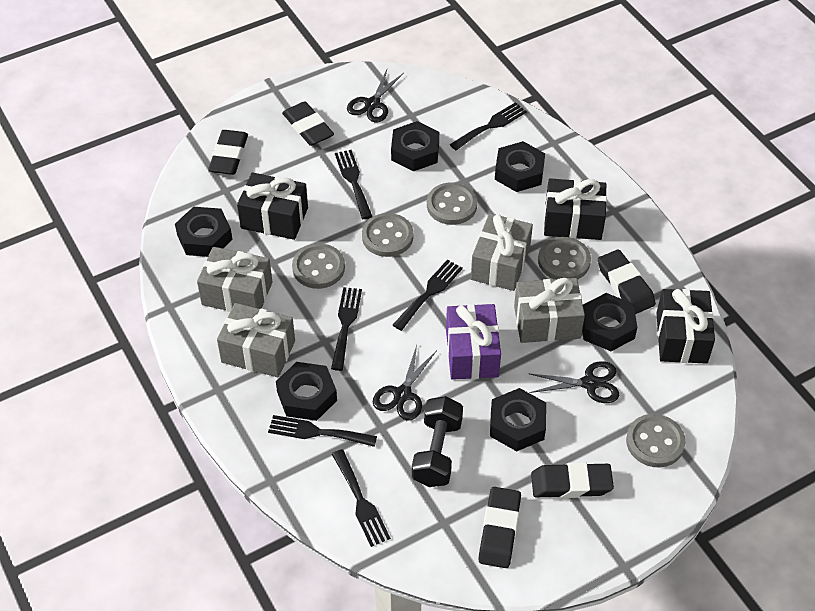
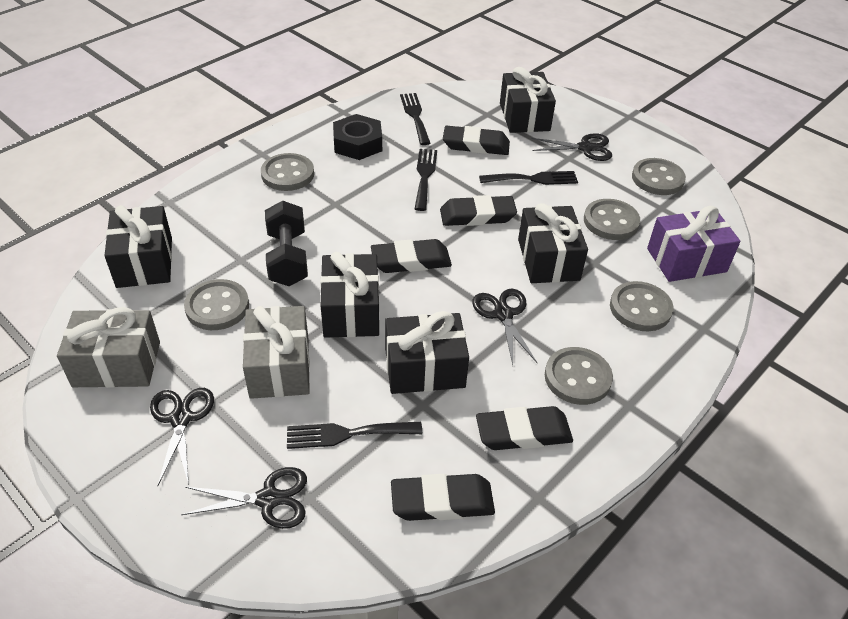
black fork: [268,415,377,447] [331,287,362,371] [332,449,391,547] [335,150,373,219] [393,259,463,331] [450,102,527,150] = 6 -> [287,422,422,449] [400,93,430,145] [415,149,437,211] [479,171,578,185] = 4
black gift: [237,173,308,240] [544,178,607,240] [656,289,715,364] = 3 -> [104,205,172,288] [320,252,379,338] [385,311,469,394] [500,67,556,133] [518,203,588,283] = 5
black nut: [175,207,233,257] [276,362,337,421] [391,121,439,171] [490,388,546,451] [495,141,545,192] [582,293,637,351] = 6 -> [333,114,382,160] = 1
black scissors: [347,70,404,122] [373,345,437,421] [528,361,619,403] = 3 -> [150,388,214,485] [181,467,307,529] [472,289,537,365] [531,133,612,161] = 4
grey button: [292,244,345,289] [362,213,413,257] [427,182,477,225] [538,237,591,280] [626,414,685,467] = 5 -> [184,279,249,330] [261,153,314,191] [545,347,613,405] [584,199,640,240] [610,281,674,331] [632,158,686,195] = 6
grey gift: [197,247,272,312] [217,303,295,377] [471,213,533,291] [514,278,585,343] = 4 -> [57,307,160,388] [243,306,310,399] = 2

